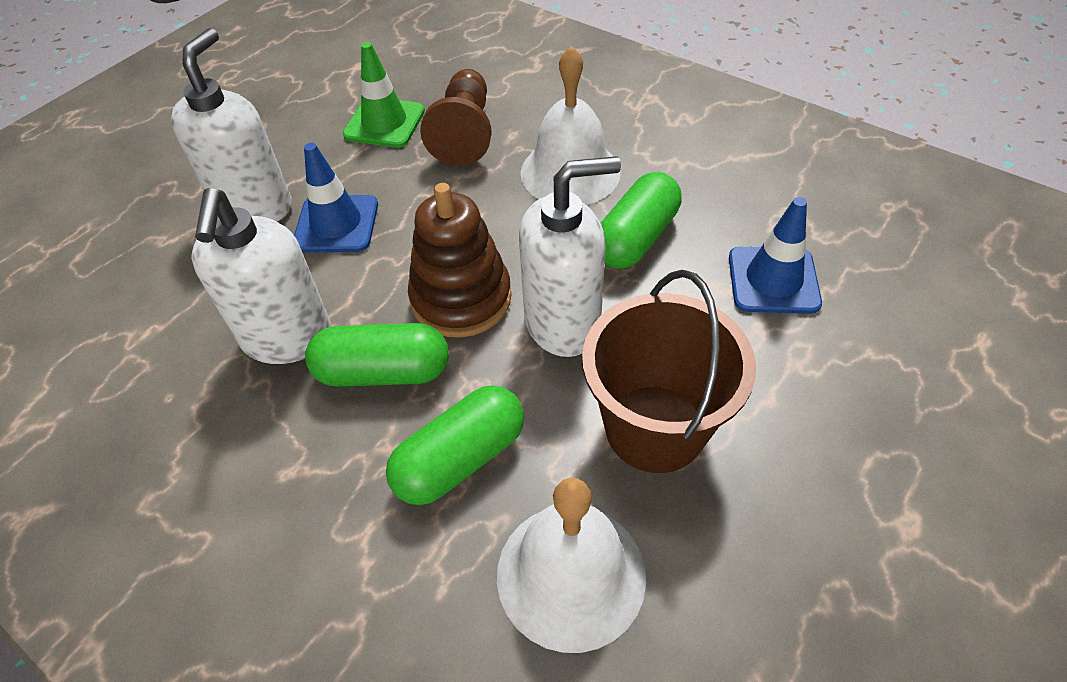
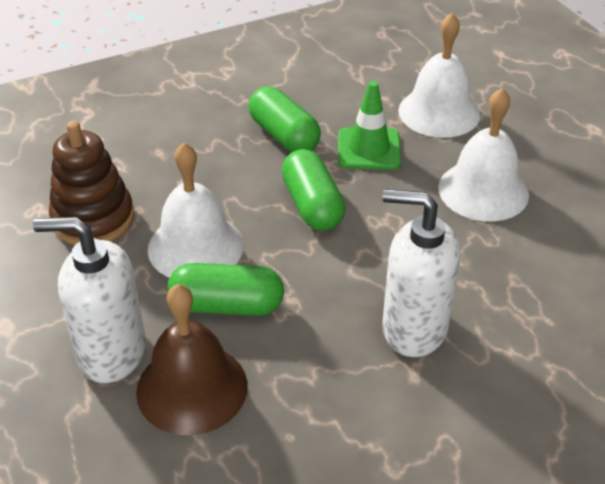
blue traffic cone: [294,143,378,252] [729,197,822,314] = 2 -> none = 0
brown bell: none = 0 -> [136,284,248,435] = 1
brown bucket: [582,270,756,473] = 1 -> none = 0
brown pawn: [420,69,492,166] = 1 -> none = 0
white bell: [497,478,646,653] [520,46,621,205] = 2 -> [148,143,244,278] [398,13,480,138] [438,88,529,221] = 3
white soap dispenser: [171,28,292,222] [191,188,331,364] [519,156,621,357] = 3 -> [33,217,146,383] [382,189,461,357] = 2

